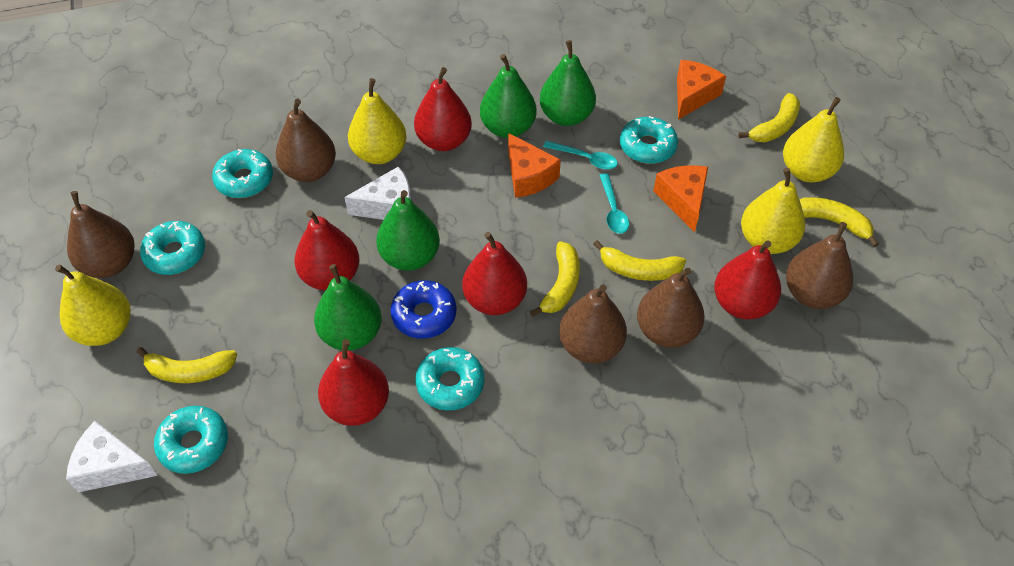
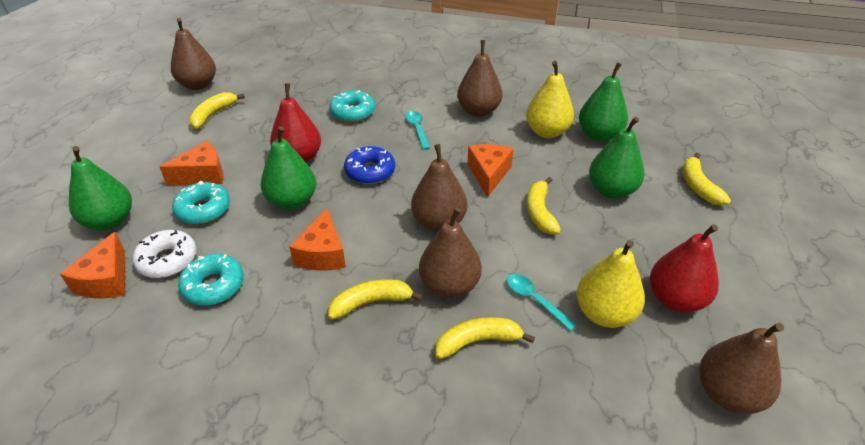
orange cheese: [508,133,561,198] [653,165,708,232] [677,60,726,120] = 3 -> [60,232,125,298] [160,141,224,185] [289,208,346,271] [467,144,514,197] = 4
red pear: [294,210,359,291] [318,339,389,426] [414,67,472,151] [462,232,527,315] [714,240,781,320] = 5 -> [270,83,321,163] [650,224,719,313] = 2
turquoise donut: [140,221,205,275] [154,406,228,474] [212,149,273,198] [416,347,484,411] [620,116,678,164] = 5 -> [172,181,230,224] [178,254,244,305] [329,90,375,122] = 3
white cheese: [66,421,158,493] [344,167,411,220] = 2 -> none = 0
white donut: none = 0 -> [132,230,197,278] = 1
yellow pear: [55,265,131,346] [348,78,407,164] [741,168,805,254] [783,97,844,182] = 4 -> [526,61,574,138] [577,240,645,328] = 2

